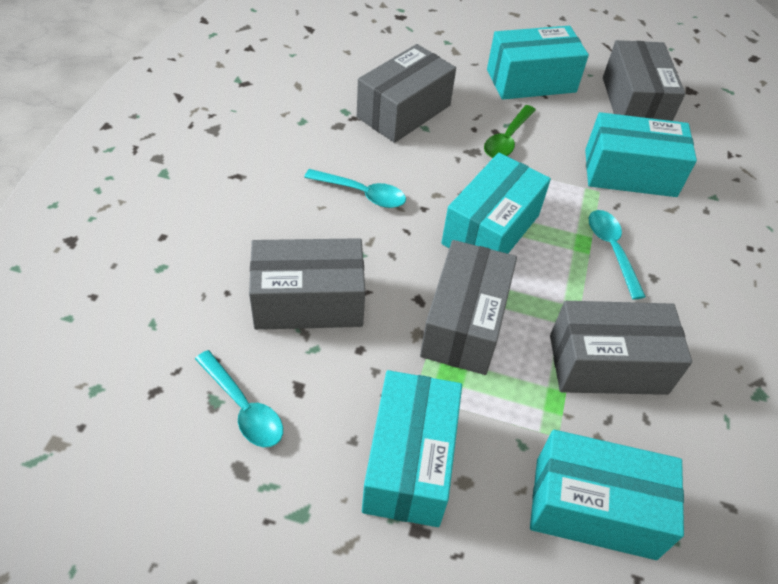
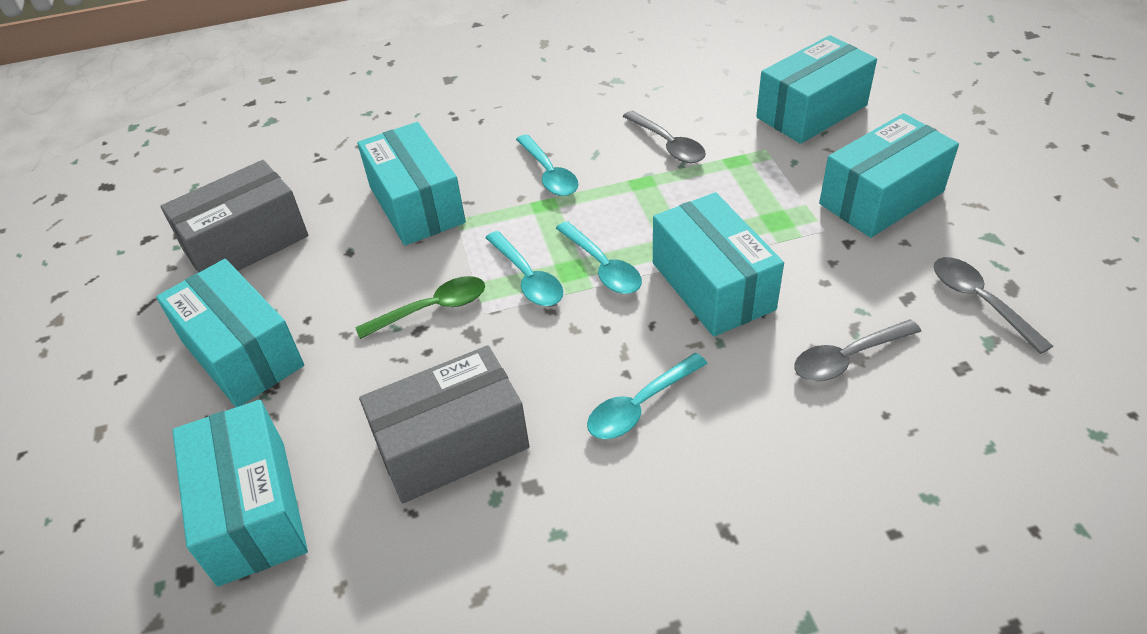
grey box: [249,238,365,330] [357,44,456,143] [420,240,517,375] [550,301,692,395] [603,40,685,121] = 5 -> [161,160,308,272] [359,345,529,503] = 2
grey spoon: none = 0 -> [623,111,706,163] [794,319,921,381] [933,257,1053,354] = 3
turquoise box: [362,370,462,527] [441,153,551,254] [487,26,589,100] [530,430,684,560] [585,112,697,197] = 5 -> [156,259,304,407] [172,400,308,587] [357,122,466,245] [653,192,784,337] [756,35,877,144] [819,113,959,238] = 6
turquoise spoon: [195,350,283,447] [304,169,406,208] [589,210,646,300] = 3 -> [485,231,563,306] [516,134,579,196] [556,221,642,294] [587,353,708,439] = 4

